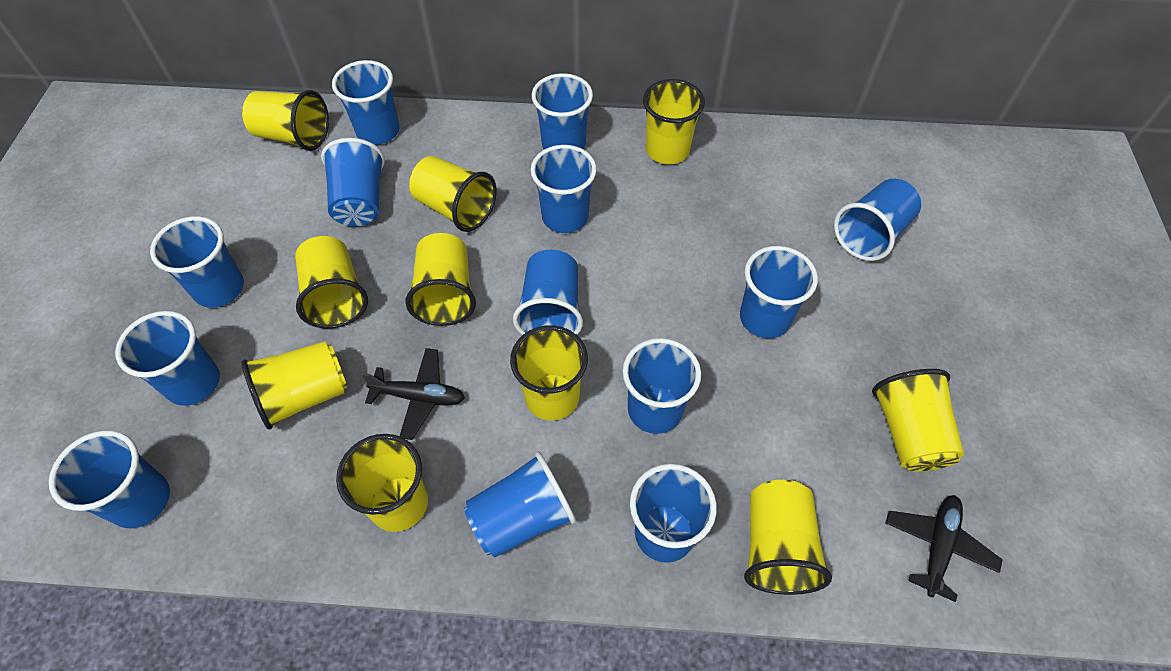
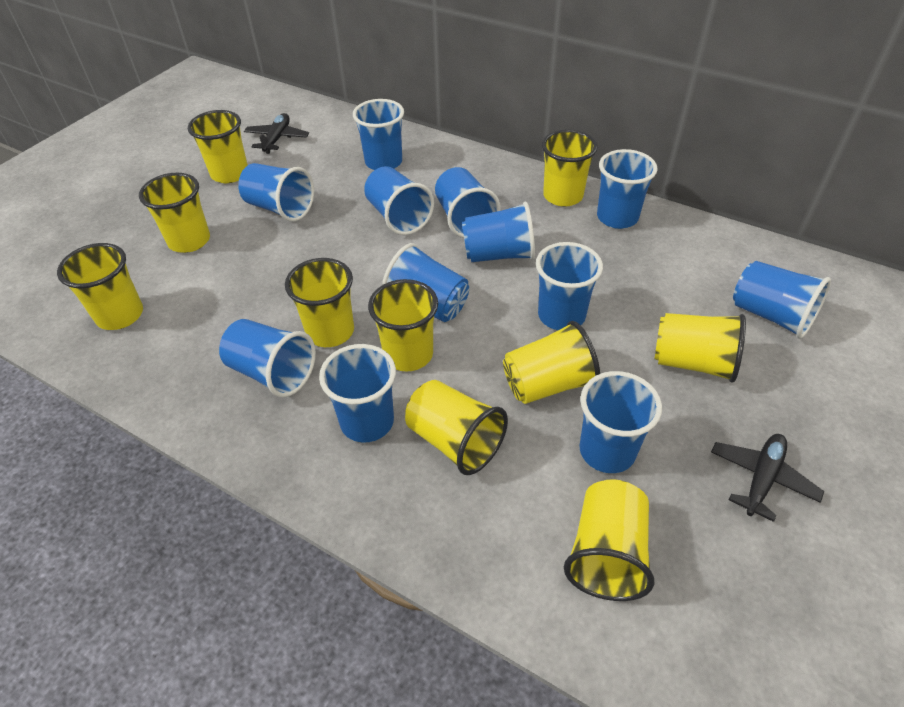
blue cup: [49,430,170,528] [115,311,220,406] [150,216,244,308] [321,138,385,227] [332,60,399,145] [464,452,576,558] [513,250,583,335] [531,145,597,233] [532,73,593,150] [623,338,701,434] [630,464,717,563] [740,246,818,338] [834,179,921,261] = 13 -> [219,319,316,397] [238,163,314,222] [319,344,396,442] [353,99,404,170] [364,166,434,235] [382,243,469,322] [435,167,500,238] [462,202,535,262] [536,242,603,330] [579,371,662,473] [597,149,658,229] [733,261,831,338] = 12

